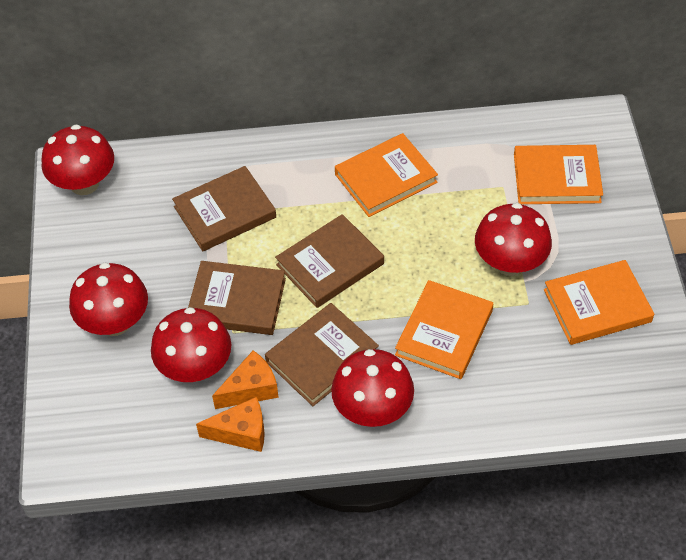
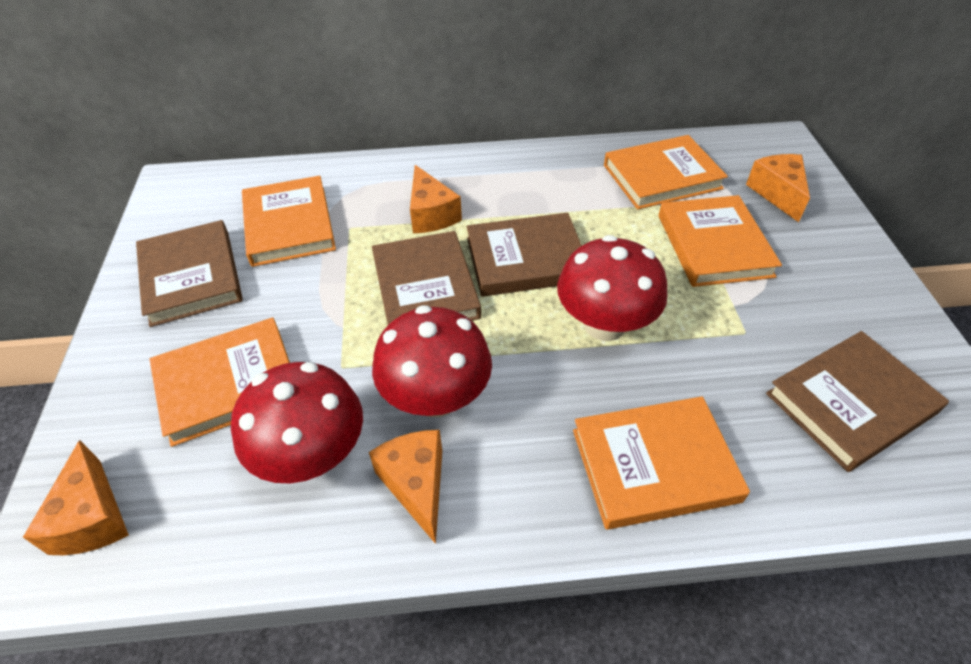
orange book: [335,133,438,217] [395,280,493,379] [514,145,603,204] [544,260,654,345] = 4 -> [150,317,290,447] [242,176,336,267] [573,396,750,530] [604,135,728,210] [658,195,782,287] = 5
orange cheese: [196,397,265,452] [212,350,279,409] = 2 -> [23,440,129,555] [369,430,442,544] [410,165,462,233] [746,154,810,222] = 4
red mushroom: [42,124,114,195] [69,263,148,336] [151,307,231,382] [331,349,414,427] [475,203,552,276] = 5 -> [231,362,363,484] [372,305,492,417] [557,235,667,341] = 3

